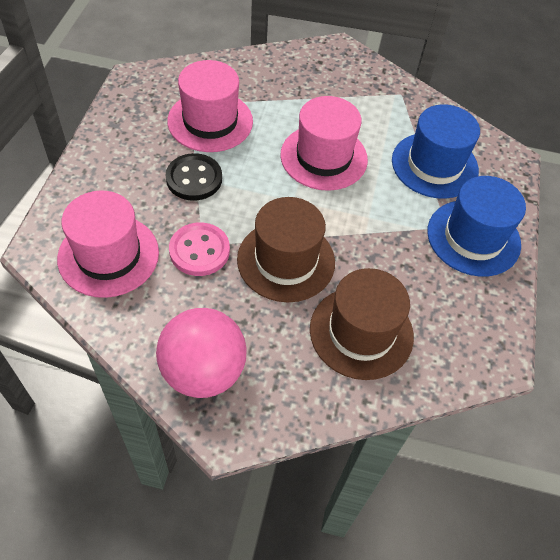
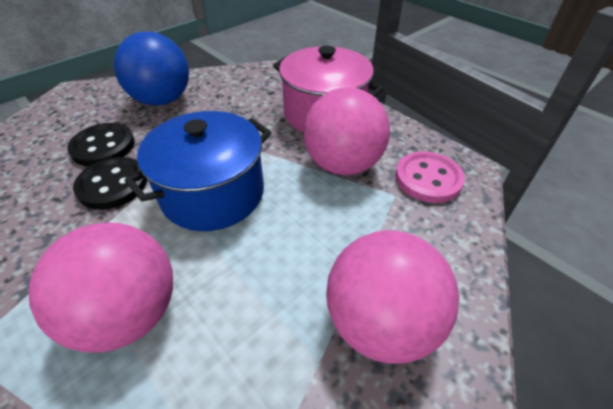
black button: [166,153,222,201] = 1 -> [67,123,135,166] [73,157,147,210] = 2
blue ball: none = 0 -> [114,31,189,106] = 1
blue hat: [392,104,480,198] [427,176,526,277] = 2 -> none = 0
blue pot: none = 0 -> [125,111,271,231] = 1
brown hat: [237,197,335,302] [310,268,414,380] = 2 -> none = 0
pink ball: [156,308,246,398] = 1 -> [29,222,173,353] [304,87,390,175] [326,230,459,364] = 3
pink hat: [57,191,159,298] [167,60,253,152] [281,96,368,191] = 3 -> none = 0
pink pot: none = 0 -> [273,46,384,132] = 1

